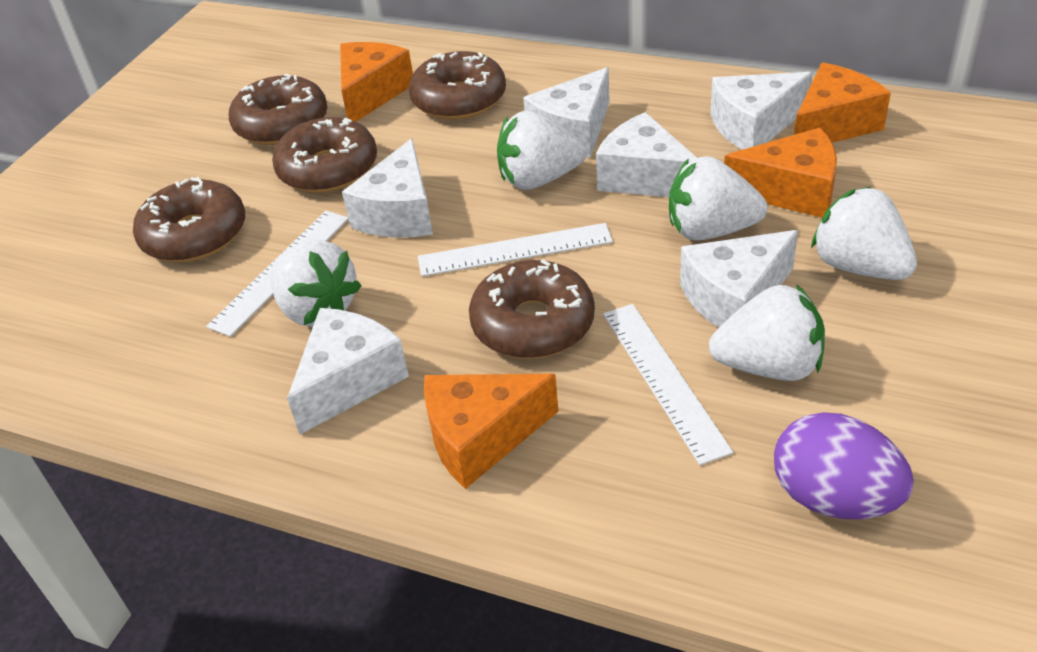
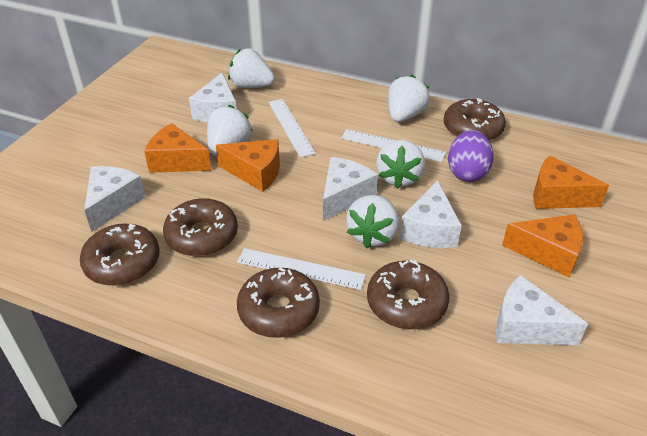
white cheese: [287,308,409,435] [342,139,433,238] [523,67,610,158] [596,112,697,197] [680,230,798,327] [710,72,813,150] = 6 -> [84,166,146,232] [189,73,237,122] [323,157,378,221] [400,180,462,248] [496,275,588,345] = 5

